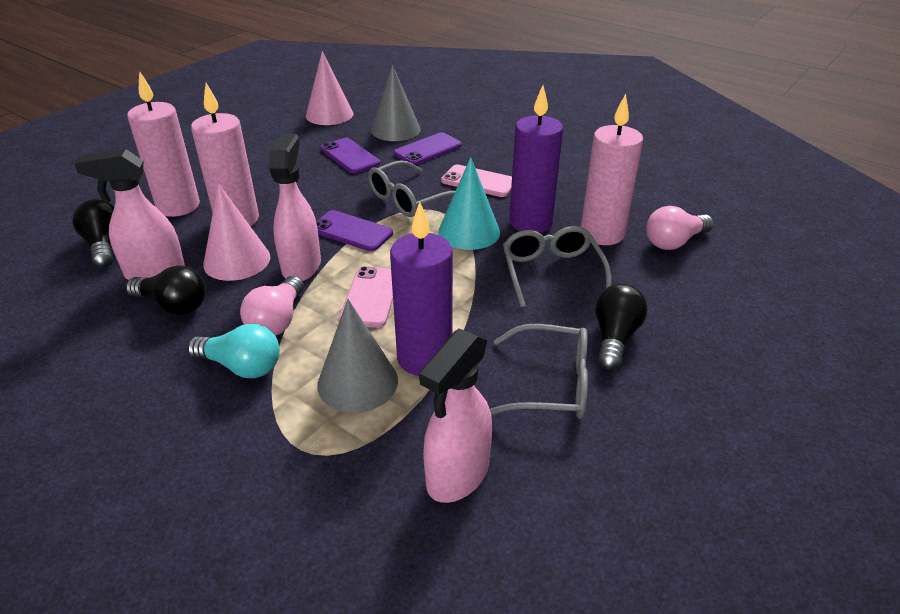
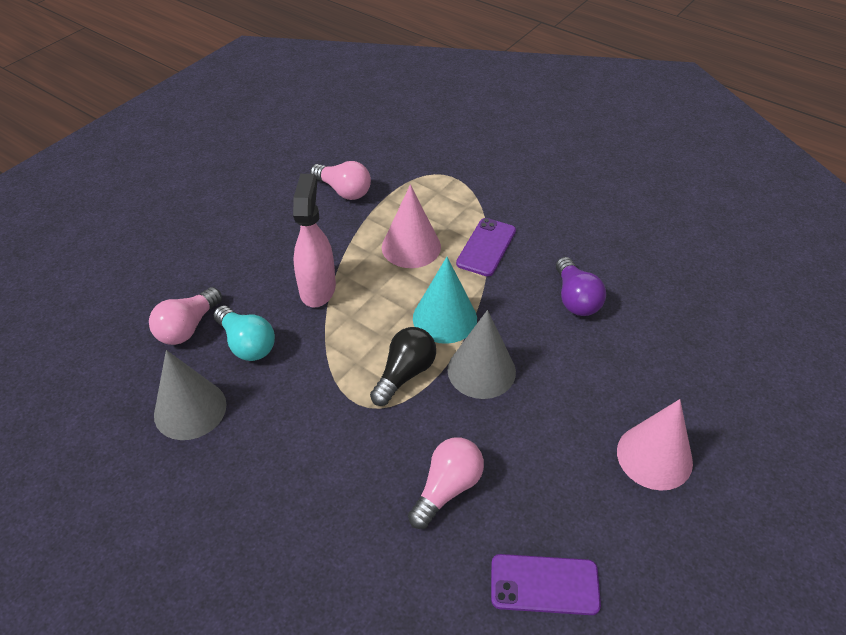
black light bulb: [72,199,114,268] [126,266,206,315] [595,284,648,370] = 3 -> [370,327,436,406] = 1
grey glasses: [368,160,455,217] [490,324,588,419] [503,226,611,307] = 3 -> none = 0
pink candle: [127,71,200,217] [191,83,259,226] [581,94,643,245] = 3 -> none = 0
pink light bulb: [240,276,304,336] [646,206,714,250] = 2 -> [149,287,222,345] [310,161,371,200] [408,437,484,529] = 3
pink phone: [339,266,393,328] [441,165,512,197] = 2 -> none = 0
pink spray bottle: [74,149,185,280] [269,134,321,281] [419,329,492,503] = 3 -> [293,174,336,308] = 1
purple candle: [390,202,453,376] [509,85,563,233] = 2 -> none = 0
purple light bulb: none = 0 -> [556,257,606,316] = 1
purple phone: [316,210,393,251] [320,138,380,174] [394,132,462,165] = 3 -> [456,218,516,277] [491,554,601,615] = 2

